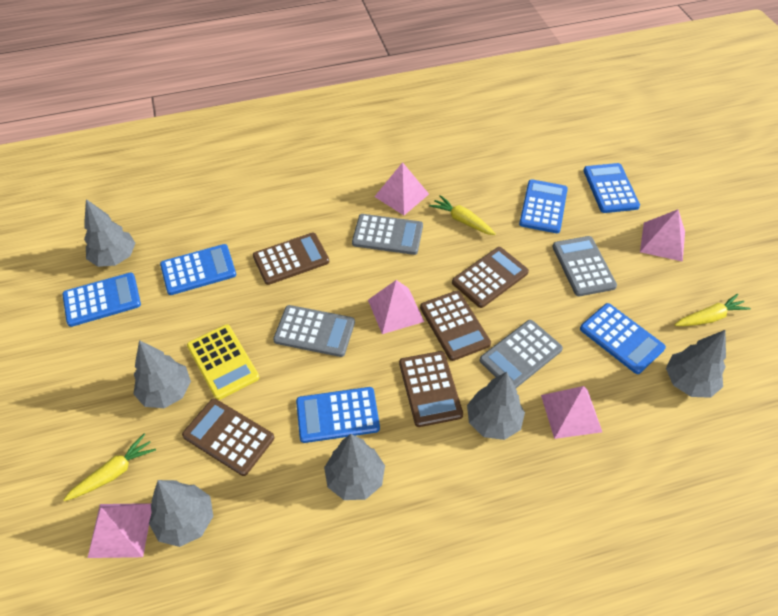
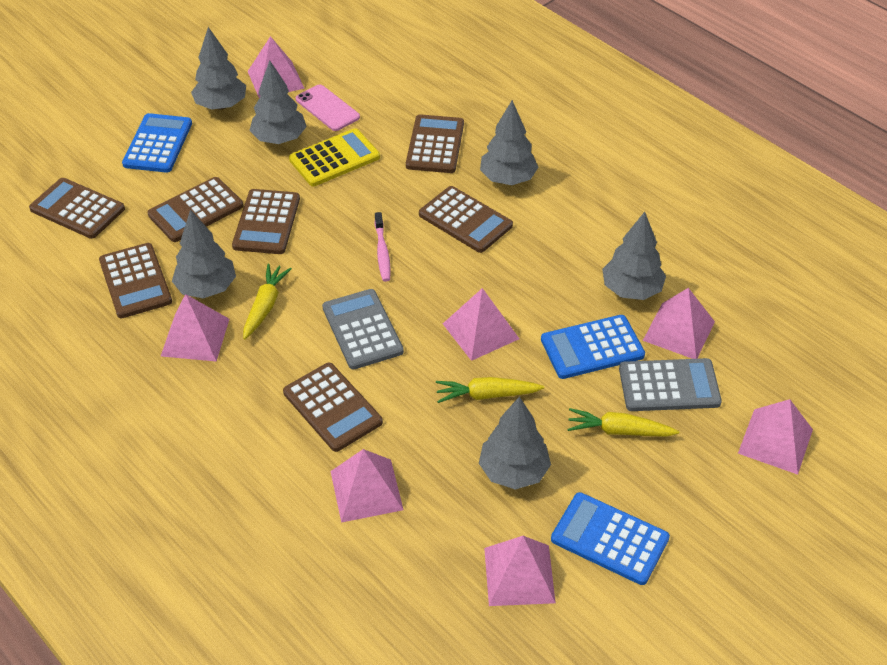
blue calculator: [62,272,141,327] [160,244,236,295] [296,387,380,443] [519,179,568,233] [580,303,666,374] [583,163,640,213] = 6 -> [122,113,192,173] [541,315,645,379] [551,492,670,585] = 3
brown calculator: [182,399,275,476] [253,233,329,285] [399,351,463,427] [420,291,491,361] [452,247,529,308] = 5 -> [29,178,125,239] [99,243,172,318] [147,177,244,242] [232,189,300,254] [283,363,383,452] [406,114,464,173] [419,186,513,253] = 7
grey calculator: [273,305,355,357] [352,214,423,255] [479,320,563,388] [552,236,617,296] = 4 -> [322,289,404,370] [619,358,722,411] = 2
pink phone: none = 0 -> [296,84,360,131] = 1
pink pyramid: [88,503,151,558] [368,280,424,334] [374,162,429,215] [541,386,602,439] [640,209,685,262] = 5 -> [161,294,229,362] [248,36,305,98] [331,449,404,523] [443,288,519,361] [484,536,556,606] [643,288,715,359] [738,399,813,475] = 7
pink toothbrush: none = 0 -> [375,212,391,282] = 1

